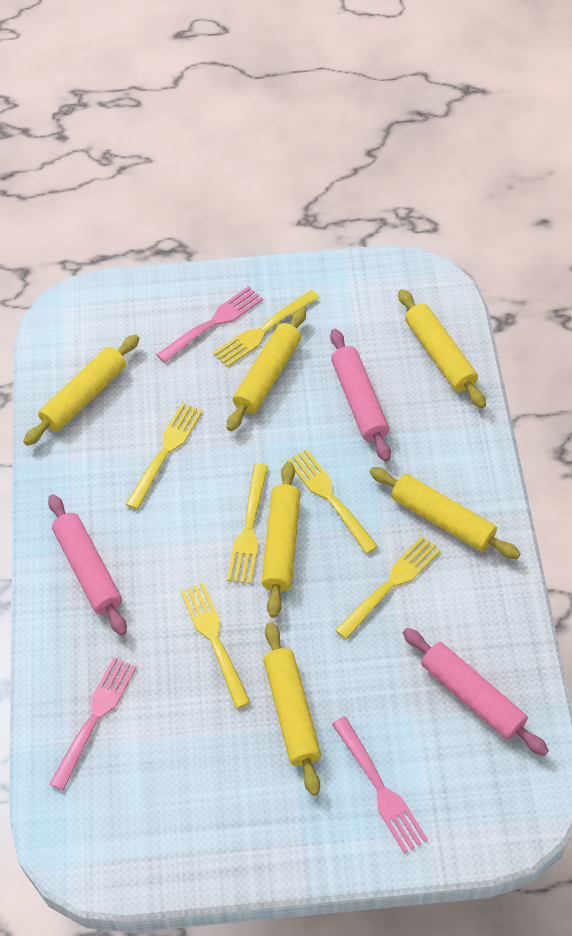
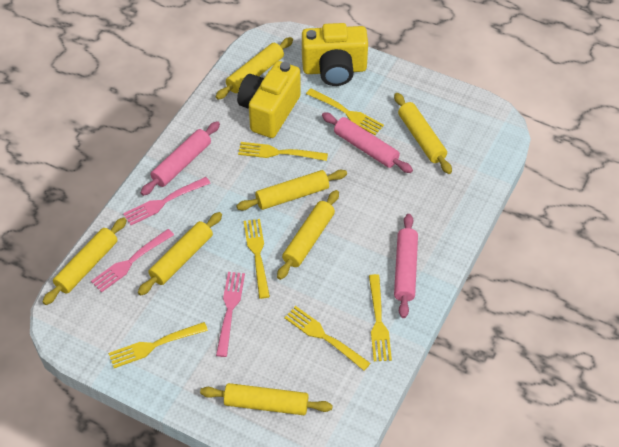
yellow camera: none = 0 -> [237,61,301,138] [302,23,368,86] = 2
yellow rolling pin: [23,334,139,446] [227,308,306,431] [262,462,300,618] [263,622,321,796] [369,467,521,559] [398,289,486,408] = 6 -> [43,217,127,305] [138,212,222,296] [200,383,333,415] [215,37,293,99] [237,170,347,210] [277,190,339,280] [394,93,452,174] = 7

